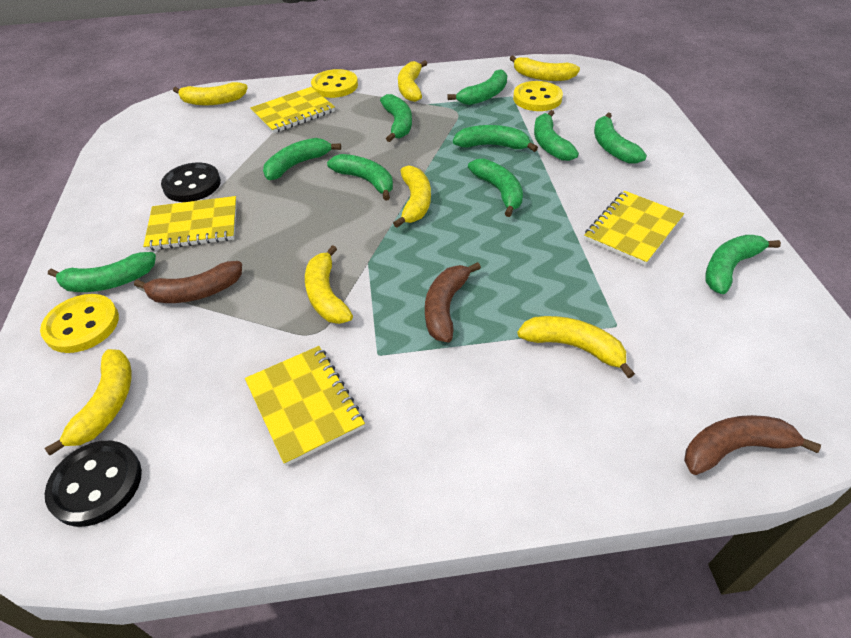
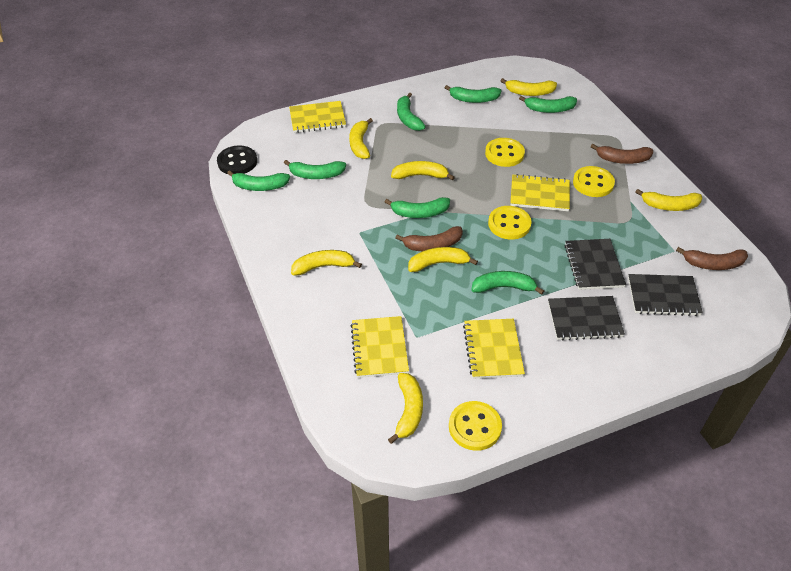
black button: [45,441,142,527] [161,163,221,202] = 2 -> [217,145,257,174] = 1
black notebook: none = 0 -> [548,296,625,341] [565,239,626,290] [628,274,703,316] = 3
green banana: [48,252,156,292] [263,138,341,180] [327,154,393,201] [380,94,412,142] [448,69,507,105] [453,125,538,152] [468,159,523,217] [534,110,579,161] [594,113,647,164] [705,235,781,294] = 10 -> [227,170,290,191] [284,160,346,179] [385,197,450,218] [397,93,426,131] [445,85,501,103] [471,271,544,295] [519,96,577,113] = 7
yellow button: [40,294,119,353] [311,69,358,98] [513,81,563,111] = 3 -> [449,401,502,451] [485,138,525,167] [488,206,532,240] [573,166,615,197] = 4

